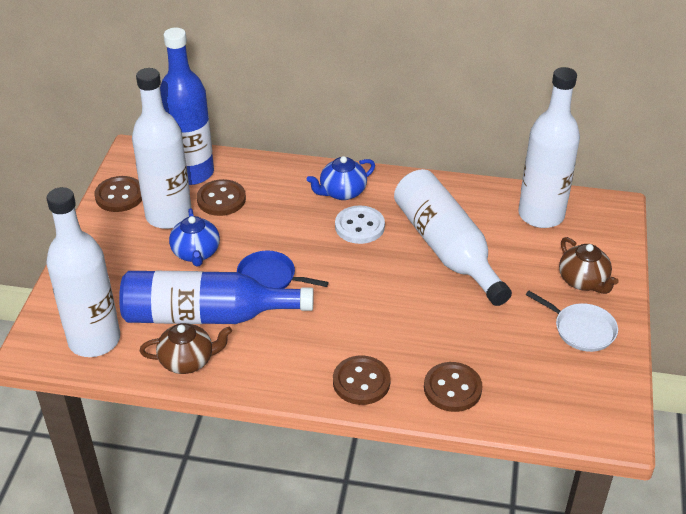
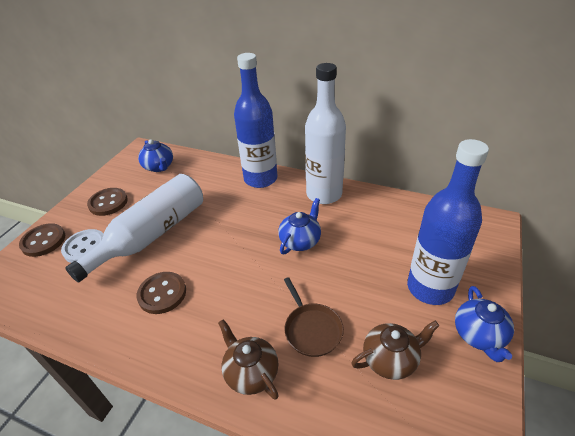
blue pan: [237,250,329,289] = 1 -> none = 0
blue teapot: [169,208,220,267] [307,156,375,200] = 2 -> [138,139,173,172] [278,198,321,254] [455,286,514,362] = 3
brown button: [94,176,142,212] [197,179,246,216] [333,355,391,405] [424,362,482,412] = 4 -> [19,223,65,257] [87,188,128,216] [137,272,186,314] = 3
brown pan: none = 0 -> [284,277,344,357] = 1
white bottle: [46,187,120,357] [132,68,192,229] [394,169,512,306] [518,67,580,228] = 4 -> [66,174,203,283] [305,63,346,204] = 2
white pan: [526,291,618,352] = 1 -> none = 0

